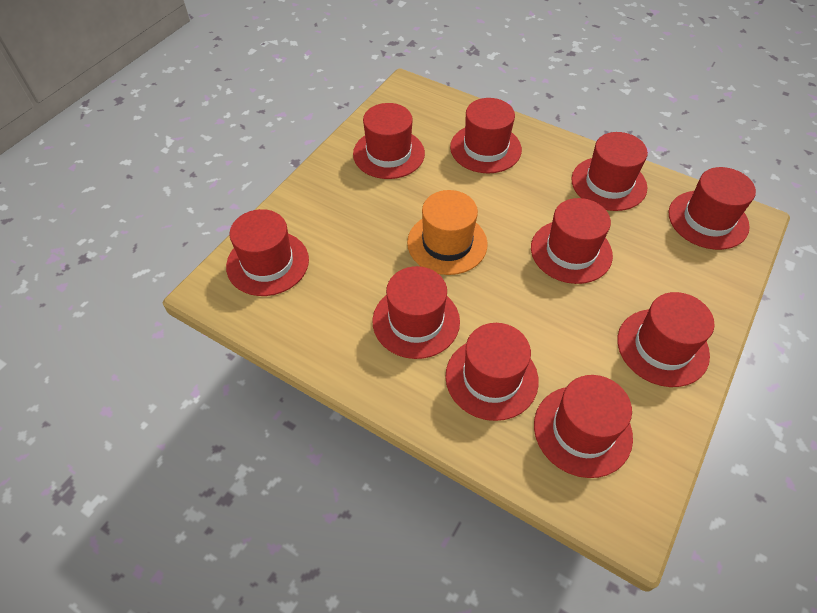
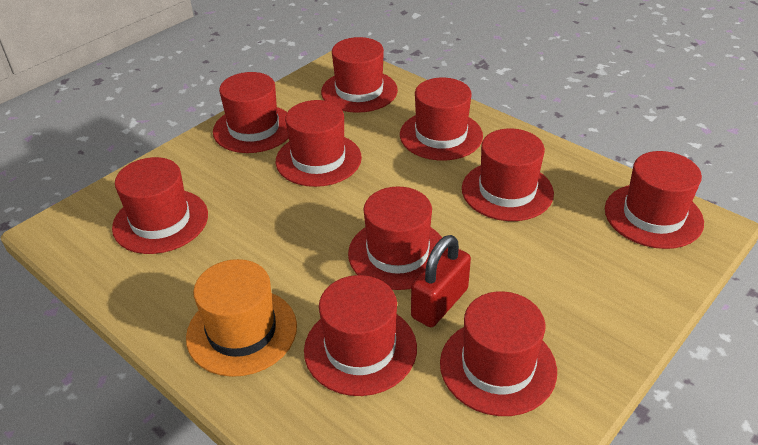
red padlock: none = 0 -> [411,235,471,327] = 1

